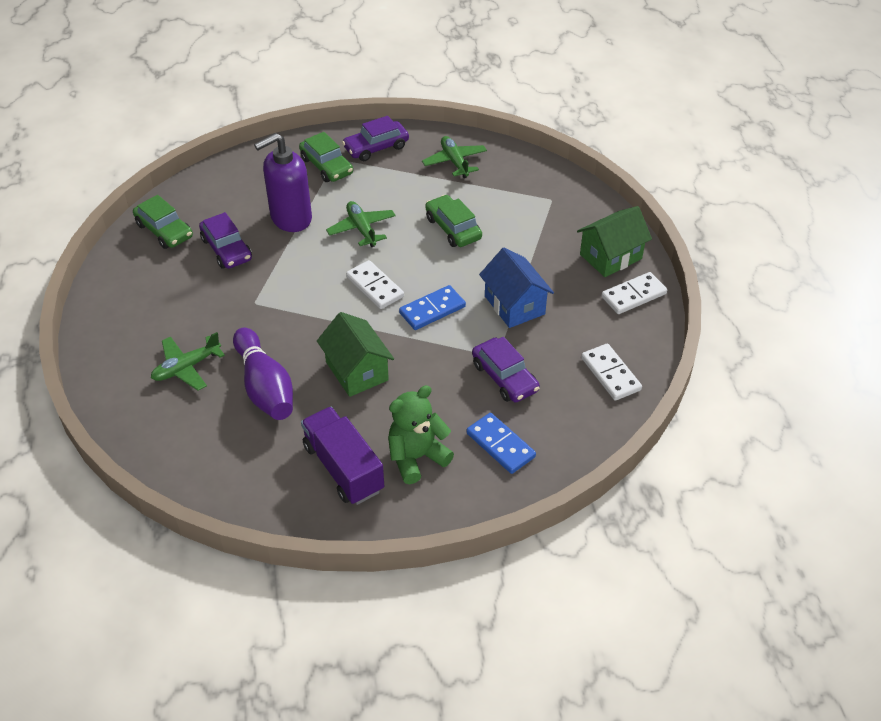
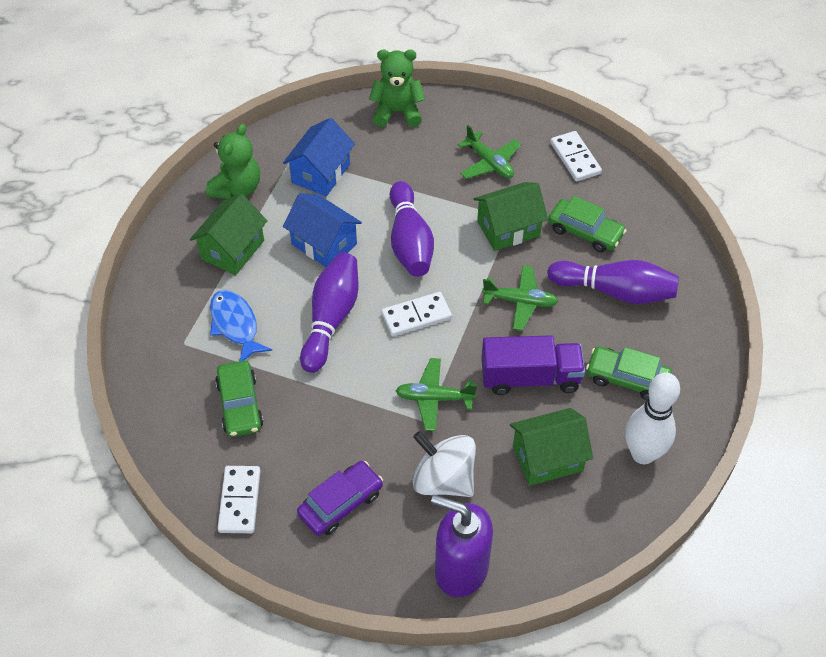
blue domino: [399,285,466,330] [466,413,536,474] = 2 -> none = 0
blue fish: none = 0 -> [210,290,272,361] = 1
blue house: [479,247,554,328] = 1 -> [283,118,355,196] [283,193,362,267] = 2
green house: [317,312,394,397] [577,206,652,277] = 2 -> [190,194,267,275] [474,182,548,251] [510,408,593,486] = 3
green teddy bear: [388,385,454,484] = 1 -> [206,124,260,199] [369,50,425,127] = 2
purple bowling pin: [233,327,293,420] = 1 -> [300,252,358,373] [390,181,434,277] [547,260,679,304] = 3
purple car: [199,212,252,269] [342,116,409,161] [472,337,540,402] = 3 -> [297,461,383,536] = 1
white bowling pin: none = 0 -> [625,373,680,464] = 1
white spinning top: none = 0 -> [413,431,476,497] = 1

